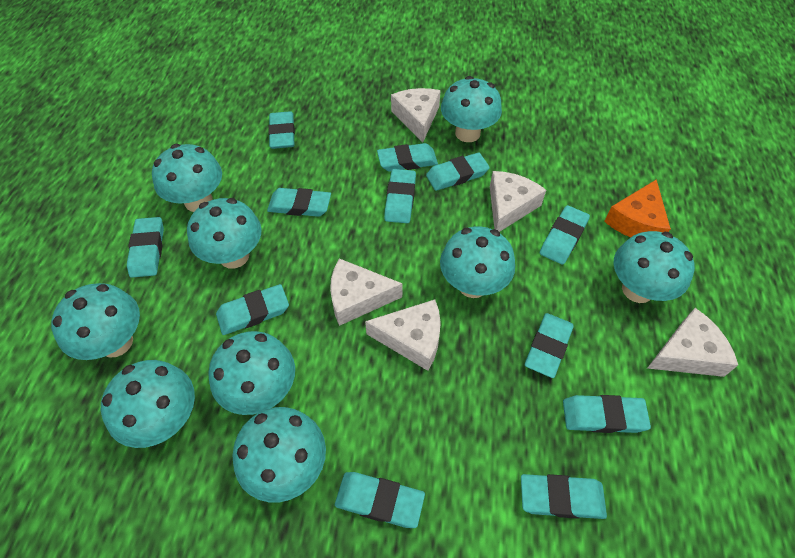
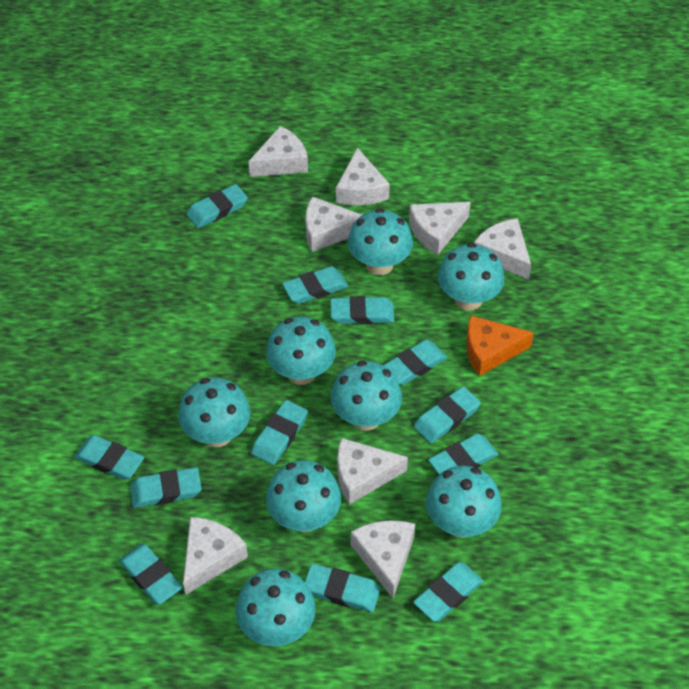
turquoise mushroom: [51,283,140,360] [101,360,195,448] [152,144,222,212] [187,198,262,268] [208,331,295,415] [232,407,326,502] [440,226,515,298] [441,76,502,142] [613,231,695,303] = 9 -> [178,378,251,447] [236,569,316,646] [266,317,336,385] [266,460,341,532] [331,361,402,431] [348,208,413,275] [426,466,502,538] [438,243,504,311] = 8
white cheese: [330,258,403,326] [365,299,441,371] [391,88,441,142] [490,171,546,232] [647,308,738,377] = 5 -> [183,517,248,595] [248,126,308,177] [306,197,362,252] [336,148,390,206] [337,438,408,505] [351,520,415,598] [409,202,471,255] [474,218,531,279] = 8

